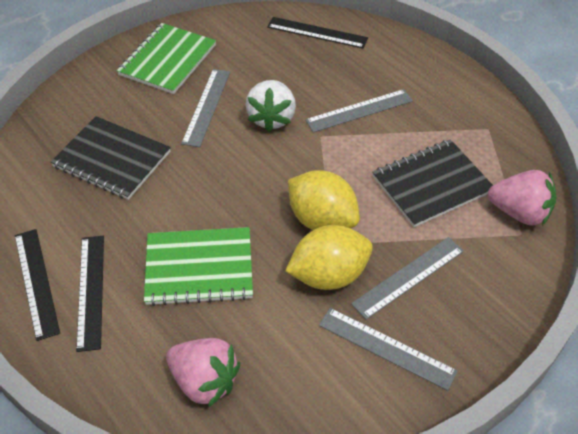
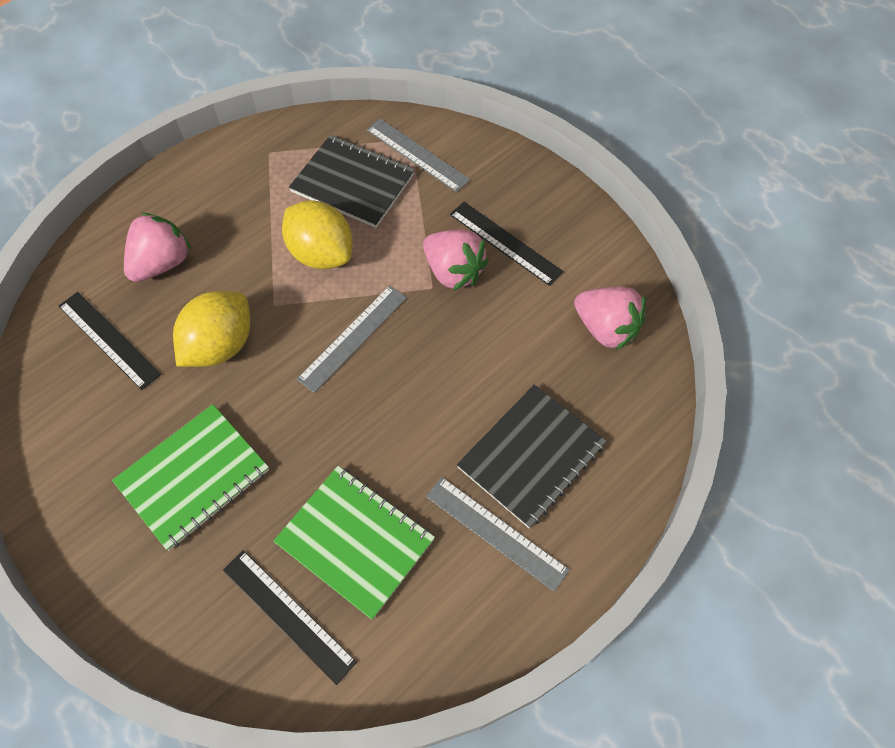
grey ruler: [181,69,230,147] [305,89,413,132] [319,308,458,391] [351,237,464,320] = 4 -> [297,285,407,393] [367,118,470,192] [426,477,570,592] = 3
pink strawberry: [166,338,240,408] [488,170,556,226] = 2 -> [124,213,191,282] [423,230,489,291] [574,287,646,350] = 3
white strawberry: [245,80,296,132] = 1 -> none = 0

